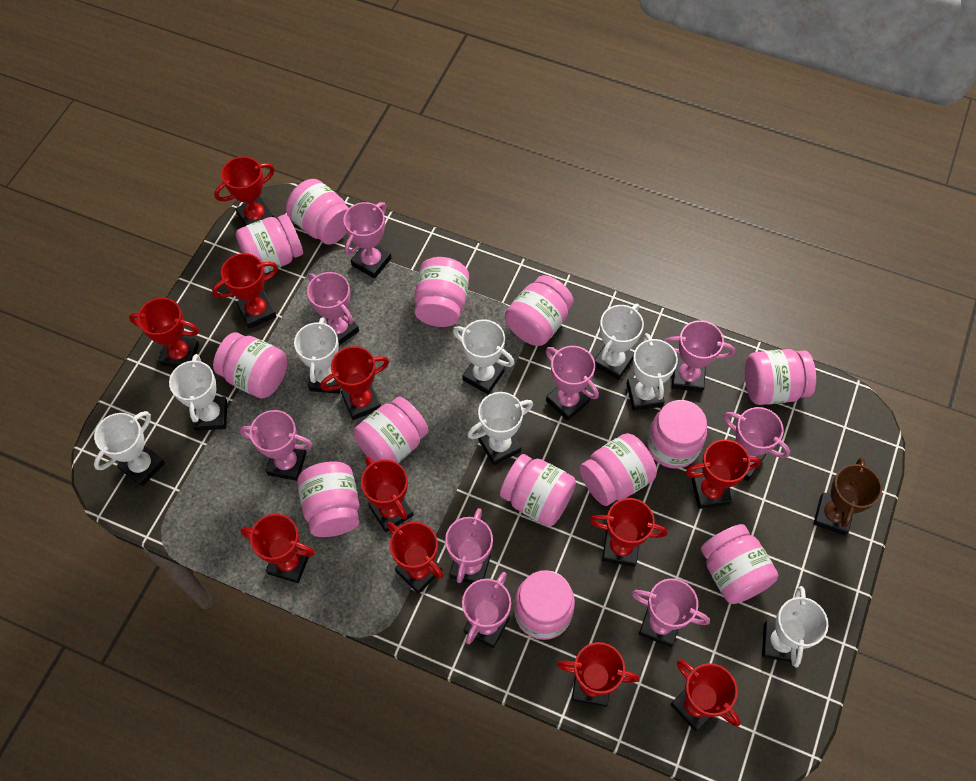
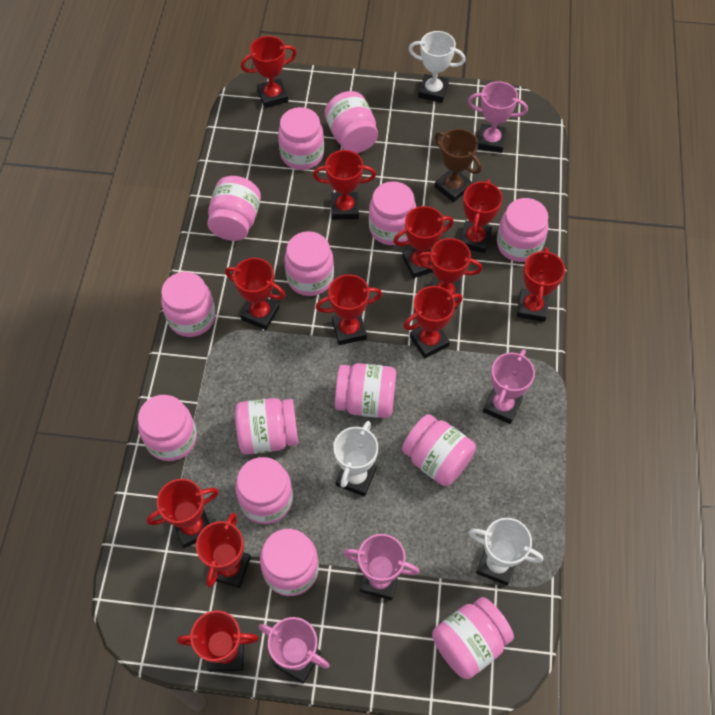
pink jar: [213,332,288,398] [236,214,303,273] [286,179,349,245] [297,461,360,537] [353,397,429,463] [414,257,469,327] [500,454,576,526] [505,275,574,346] [514,570,575,640] [580,433,657,506] [647,400,707,469] [701,524,778,604] [745,349,816,405] = 13 -> [138,395,197,461] [161,272,216,337] [207,176,261,241] [235,398,298,455] [236,457,293,524] [260,529,319,596] [278,107,324,170] [284,231,334,296] [325,91,378,153] [335,363,396,418] [369,181,416,245] [402,414,476,486] [432,597,514,679] [497,198,549,262] = 14
pink trophy: [239,410,313,481] [307,272,359,346] [343,202,391,279] [445,508,493,583] [462,572,511,648] [546,346,599,421] [632,578,710,647] [664,320,735,392] [723,407,790,481] = 9 -> [259,617,330,684] [343,534,420,600] [468,81,528,153] [483,349,535,424] = 4
red trophy: [129,298,199,368] [212,253,278,329] [214,156,274,226] [240,514,315,583] [320,346,389,420] [361,456,414,532] [387,522,444,594] [556,642,639,707] [589,498,668,567] [670,660,741,732] [686,439,761,509] = 11 -> [146,479,219,548] [177,610,259,672] [196,513,251,588] [225,258,286,330] [241,36,297,108] [313,150,376,220] [316,274,382,345] [393,206,454,278] [403,286,463,358] [416,238,482,309] [460,179,503,254] [517,247,565,322] = 12
white trophy: [94,411,165,487] [169,354,227,431] [294,317,341,394] [453,320,515,395] [467,392,533,465] [594,304,644,380] [626,333,678,411] [762,586,828,667] = 8 -> [333,421,378,496] [409,31,466,103] [469,518,543,586] = 3

